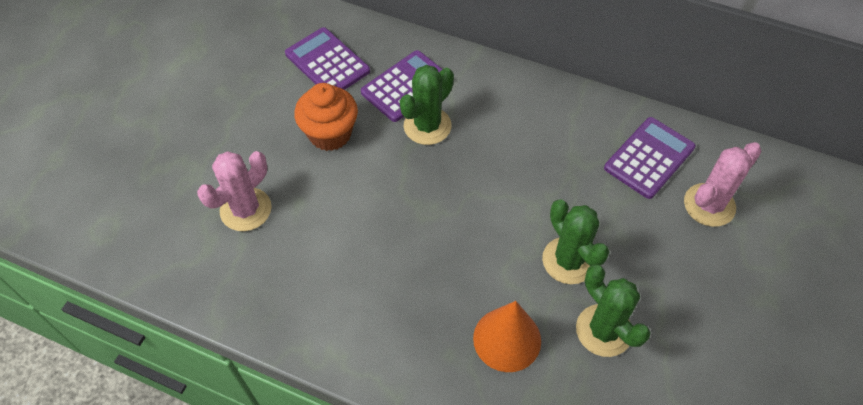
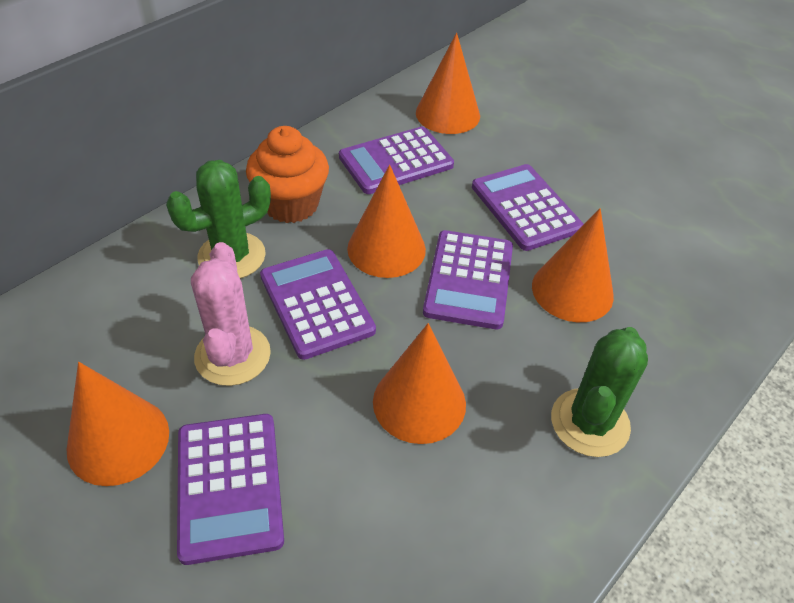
green cactus: [400,65,454,145] [542,199,609,284] [576,265,651,357] = 3 -> [166,160,271,278] [551,327,648,457] = 2
orange cone: [473,301,541,372] = 1 -> [67,362,169,486] [347,165,426,278] [373,323,466,444] [416,33,480,134] [532,208,614,322] = 5
pink cactus: [197,151,272,231] [684,142,762,227] = 2 -> [191,242,271,386] = 1
purple calculator: [285,27,370,90] [361,50,442,122] [604,117,696,199] = 3 -> [177,414,284,565] [260,249,376,360] [339,127,454,194] [423,230,513,329] [472,164,584,251] = 5

